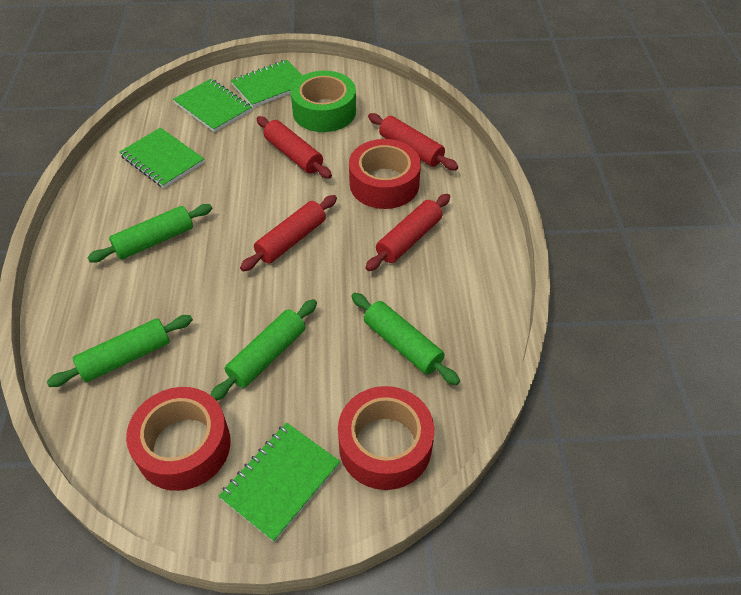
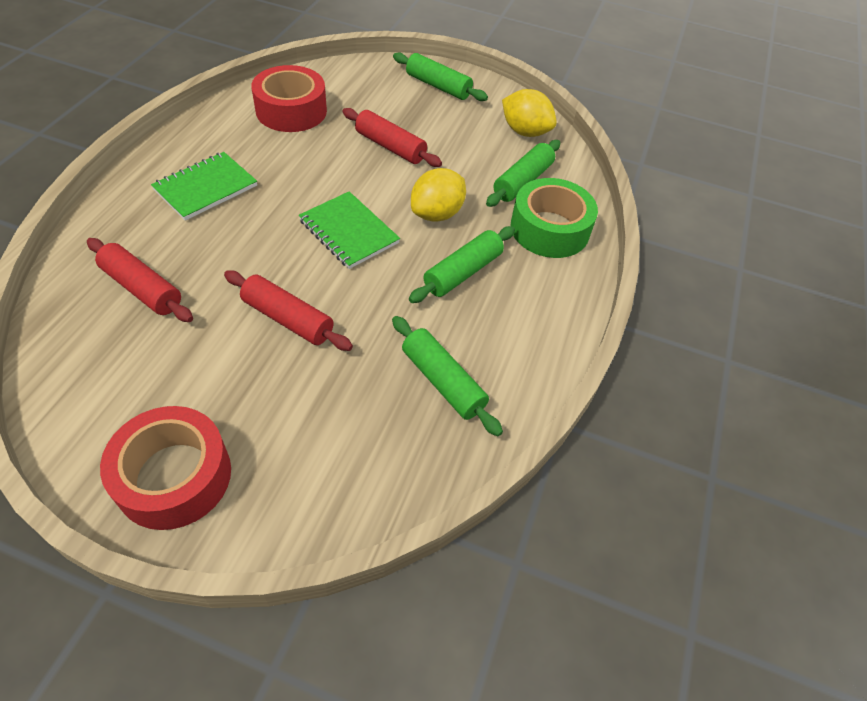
green notebook: [119,128,205,188] [173,79,252,132] [219,422,340,542] [231,60,303,108] = 4 -> [151,152,257,221] [299,191,400,269] = 2
red rolling pin: [240,195,337,271] [257,116,332,179] [365,194,450,271] [368,113,458,170] = 4 -> [87,238,193,322] [224,271,353,351] [343,108,442,167] = 3
red tape: [126,387,231,491] [338,386,434,490] [349,139,421,209] = 3 -> [100,406,231,530] [251,65,327,132] = 2
yellow lemon: none = 0 -> [411,168,466,222] [502,89,557,137] = 2

